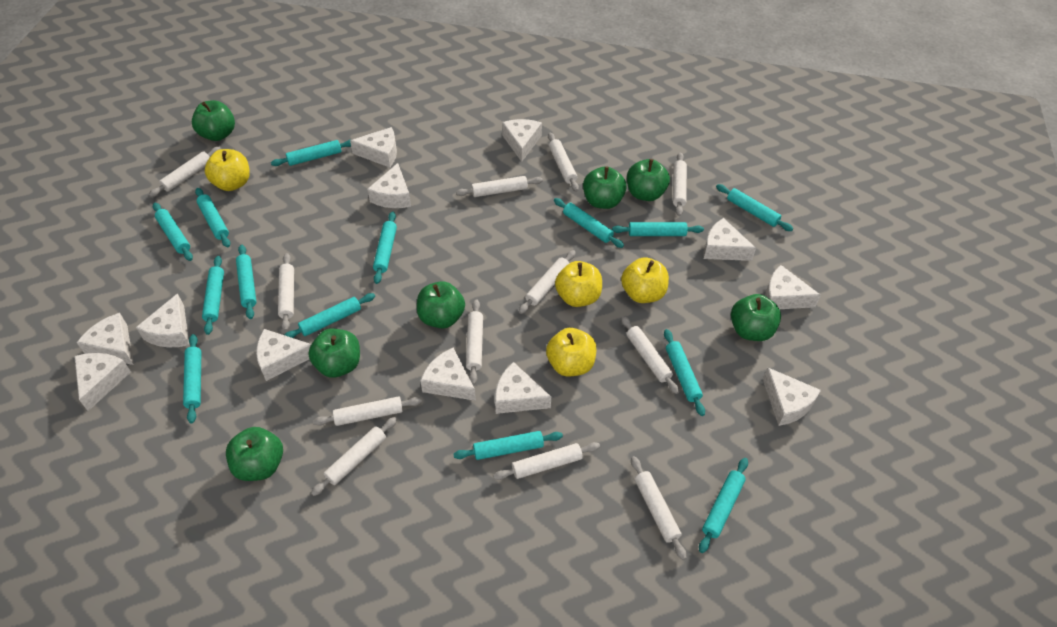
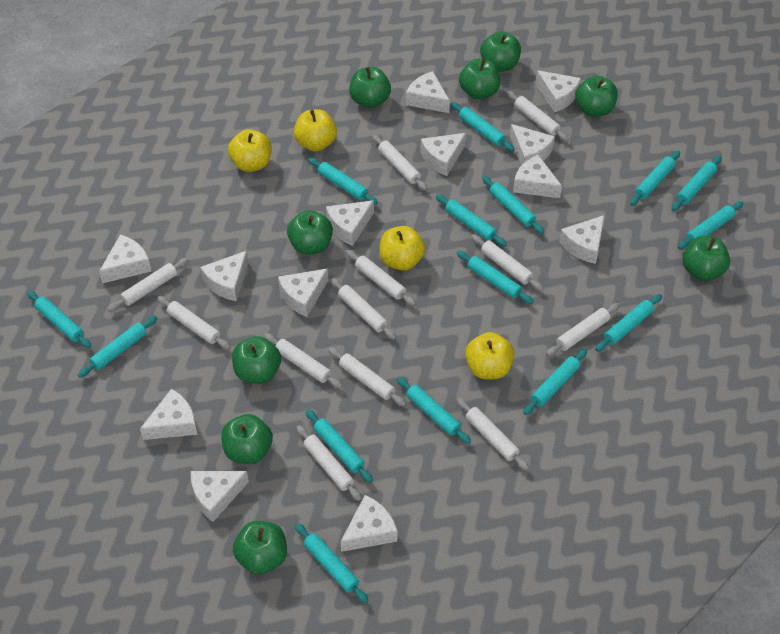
green apple: [192,100,235,141] [226,427,283,481] [308,328,360,378] [417,281,465,328] [583,166,626,209] [627,159,670,201] [731,294,781,341] = 7 -> [221,414,273,464] [232,336,281,384] [233,521,287,574] [287,210,333,254] [349,67,391,108] [459,59,500,100] [480,31,521,72] [575,75,618,117] [683,236,730,281] = 9
turquoise rolling pin: [153,203,193,261] [183,334,201,423] [195,188,230,247] [202,256,224,335] [236,245,257,319] [271,140,351,166] [284,293,375,338] [373,212,397,284] [453,431,563,460] [554,198,624,248] [612,222,704,236] [664,329,705,416] [699,458,748,553] [716,184,793,231] = 14 -> [27,291,91,348] [78,316,158,378] [295,523,369,603] [306,409,373,483] [308,158,378,205] [397,377,471,444] [436,194,507,246] [450,102,515,151] [457,251,533,304] [482,176,544,234] [523,349,587,415] [595,294,662,351] [630,151,680,206] [672,156,722,211] [678,201,743,249] = 15
white cheese: [74,353,131,411] [77,313,134,365] [136,293,189,347] [256,329,311,381] [350,127,397,168] [367,163,411,208] [420,348,476,401] [495,362,551,414] [502,119,542,162] [703,218,756,261] [763,367,821,426] [765,265,821,309] = 12 -> [99,235,151,283] [140,389,197,440] [191,471,249,522] [200,251,249,301] [278,268,328,317] [326,200,374,246] [341,495,397,552] [406,71,450,113] [420,133,466,176] [510,124,555,165] [513,155,562,198] [535,70,581,112] [559,215,604,264] = 13

